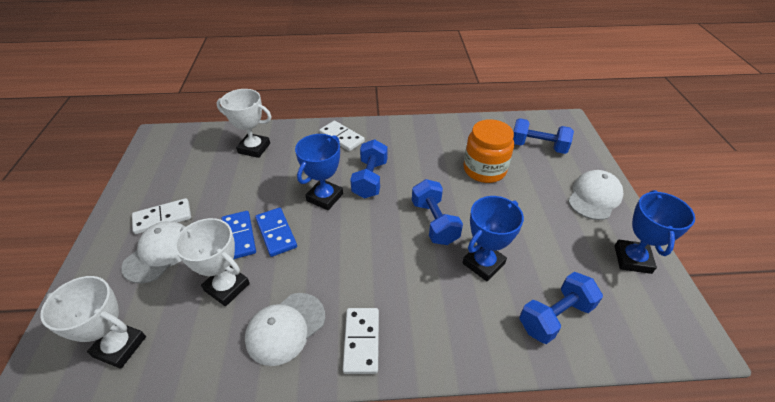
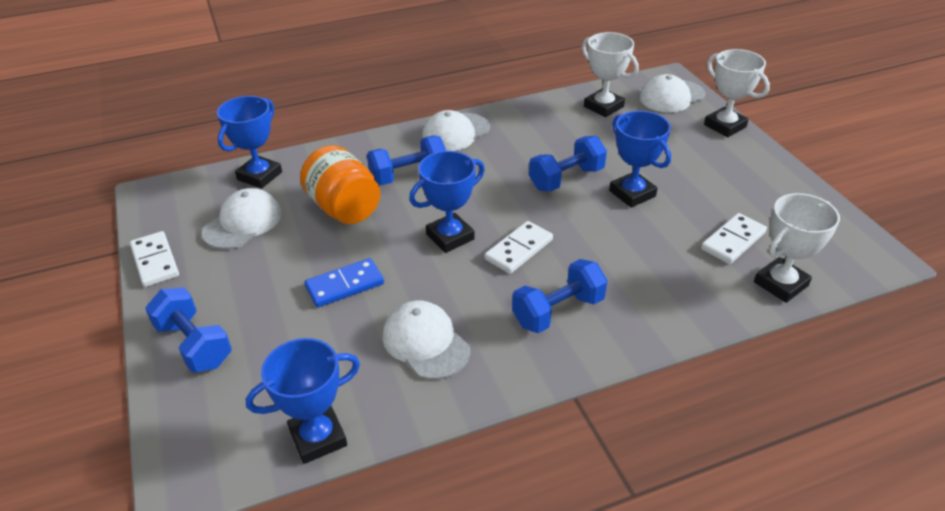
blue domino: [222,211,256,259] [255,207,297,257] = 2 -> [305,258,384,308] = 1
blue trophy: [295,134,343,210] [463,196,524,281] [615,190,695,274] = 3 -> [217,96,282,189] [246,338,360,464] [409,151,485,253] [609,111,671,208] = 4
white cap: [122,221,185,284] [245,293,325,366] [568,170,623,220] = 3 -> [202,188,282,249] [383,300,471,380] [422,110,490,151] [640,74,706,113] = 4

